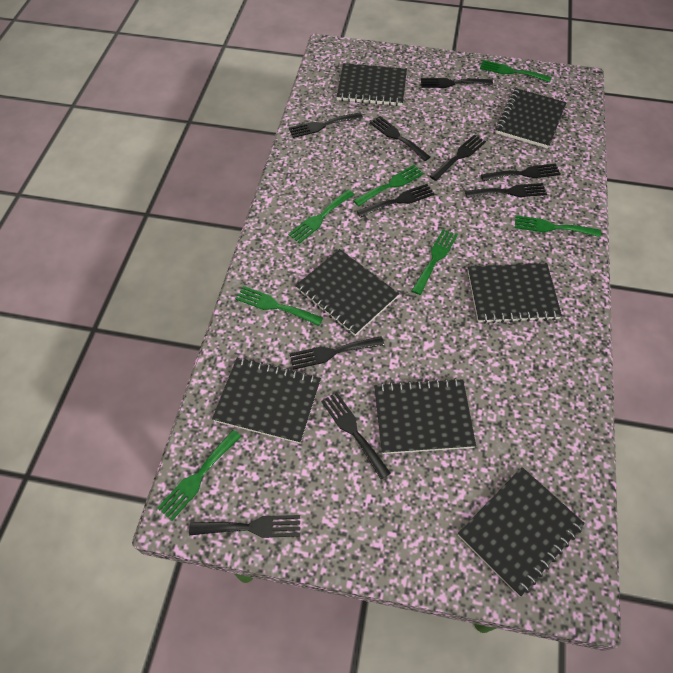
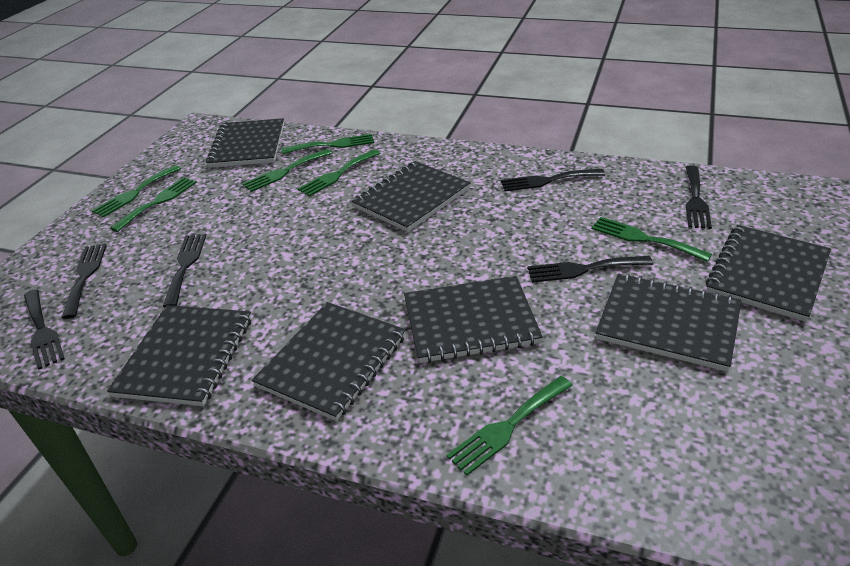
black fork: [189,515,300,538] [289,113,363,138] [289,336,384,370] [321,392,391,480] [357,184,434,218] [370,116,430,161] [421,78,493,88] [430,135,486,181] [465,183,547,198] [481,163,561,181] = 10 -> [24,290,65,370] [62,244,107,319] [163,234,206,308] [501,169,605,192] [527,256,653,283] [686,165,712,229] = 6

